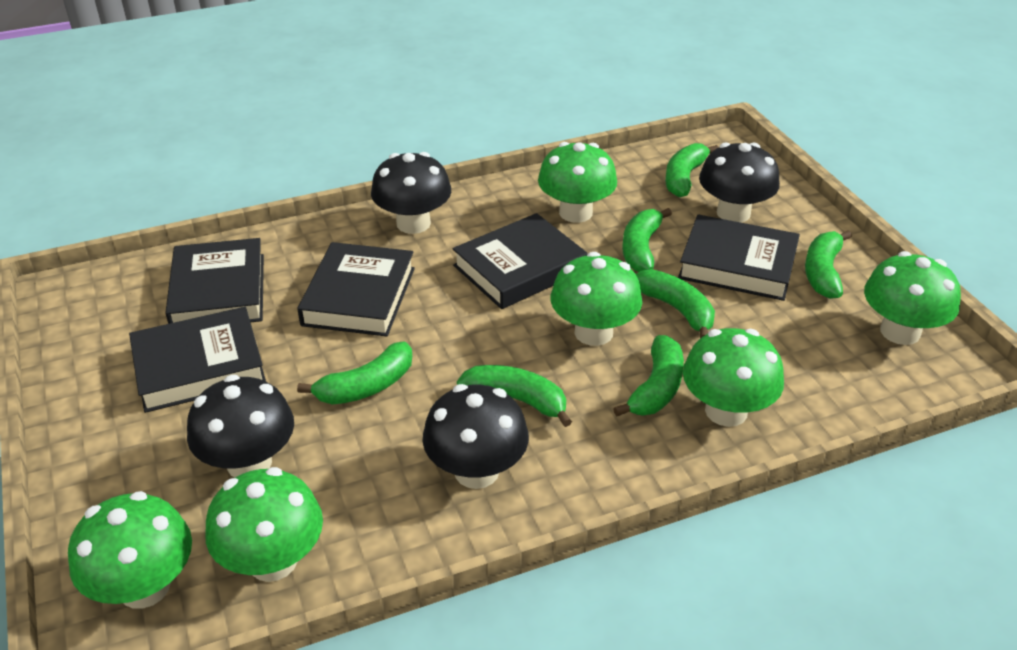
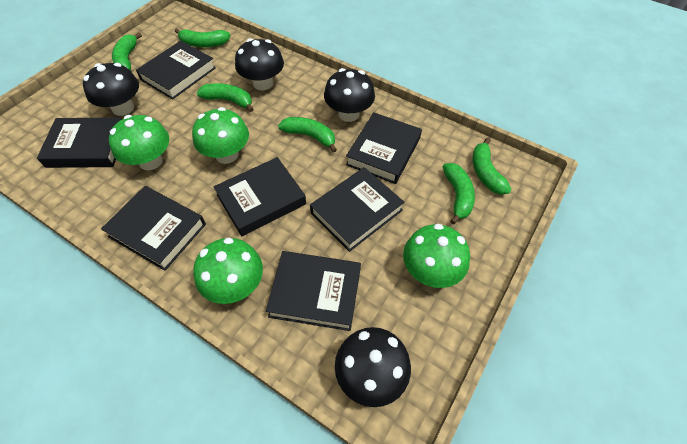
black book: [129,307,266,413] [165,238,264,324] [297,242,415,336] [453,213,588,309] [678,214,800,301] = 5 -> [37,118,122,168] [101,186,206,271] [136,41,216,99] [213,157,306,236] [266,251,361,331] [310,167,404,252] [346,112,422,184] = 7
green banana: [297,342,412,405] [457,365,572,427] [613,335,684,416] [622,208,672,272] [636,269,715,338] [665,143,719,197] [805,230,852,299] = 7 -> [112,33,142,71] [175,28,230,47] [197,83,254,112] [278,117,337,153] [443,163,475,225] [472,138,512,195] = 6
green mushroom: [68,491,192,609] [205,467,323,582] [538,142,617,223] [551,252,642,346] [683,328,784,427] [864,251,961,345] = 6 -> [109,115,169,170] [192,107,249,164] [193,238,263,304] [403,224,470,288] = 4

